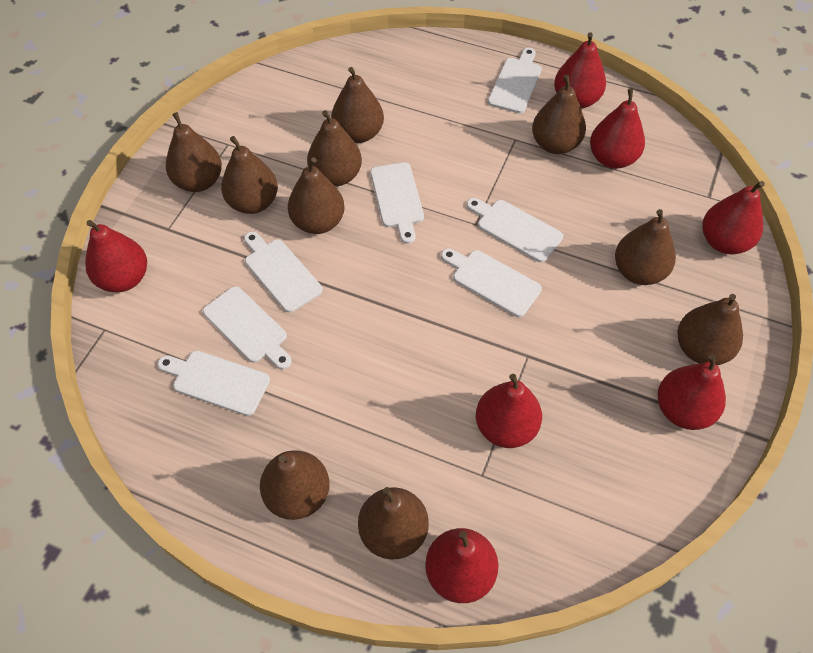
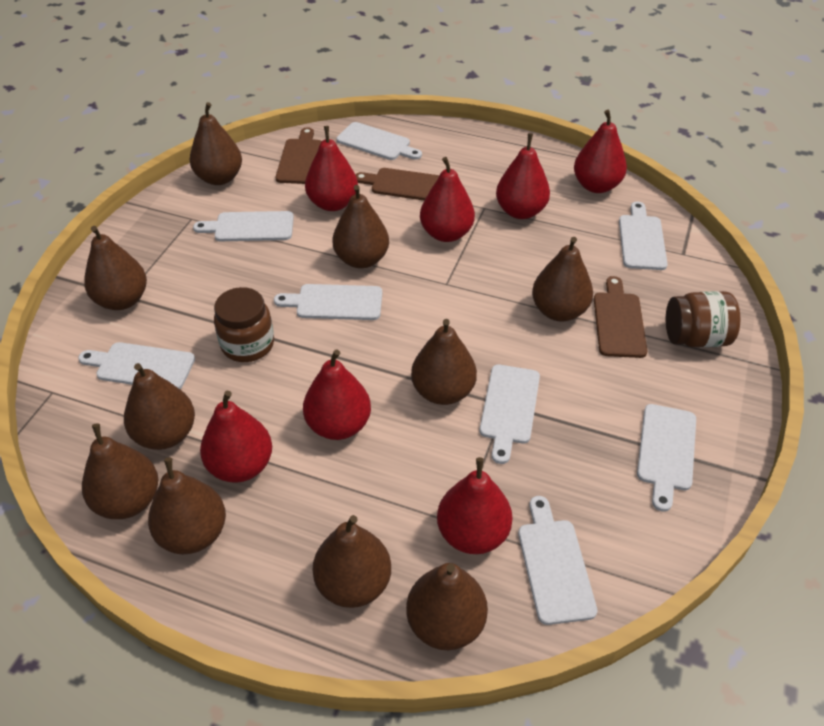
brown cutting board: none = 0 -> [276,127,322,184] [355,168,440,200] [594,276,647,358] = 3
brown jar: none = 0 -> [214,287,274,362] [666,291,740,347] = 2
white cutting board: [158,351,270,416] [203,286,292,370] [244,232,323,313] [370,162,424,244] [441,248,542,317] [467,198,563,262] [488,48,542,113] = 7 -> [78,342,195,389] [193,211,294,241] [274,284,382,320] [337,122,422,160] [479,364,540,464] [518,496,598,625] [619,201,668,270] [637,404,696,512] = 8

